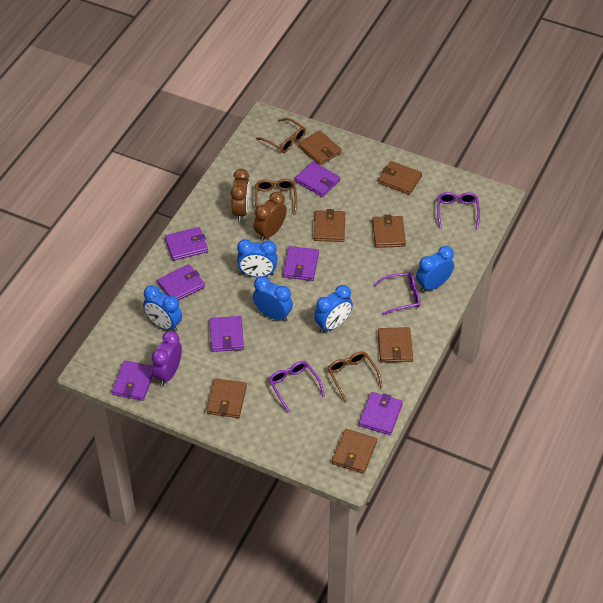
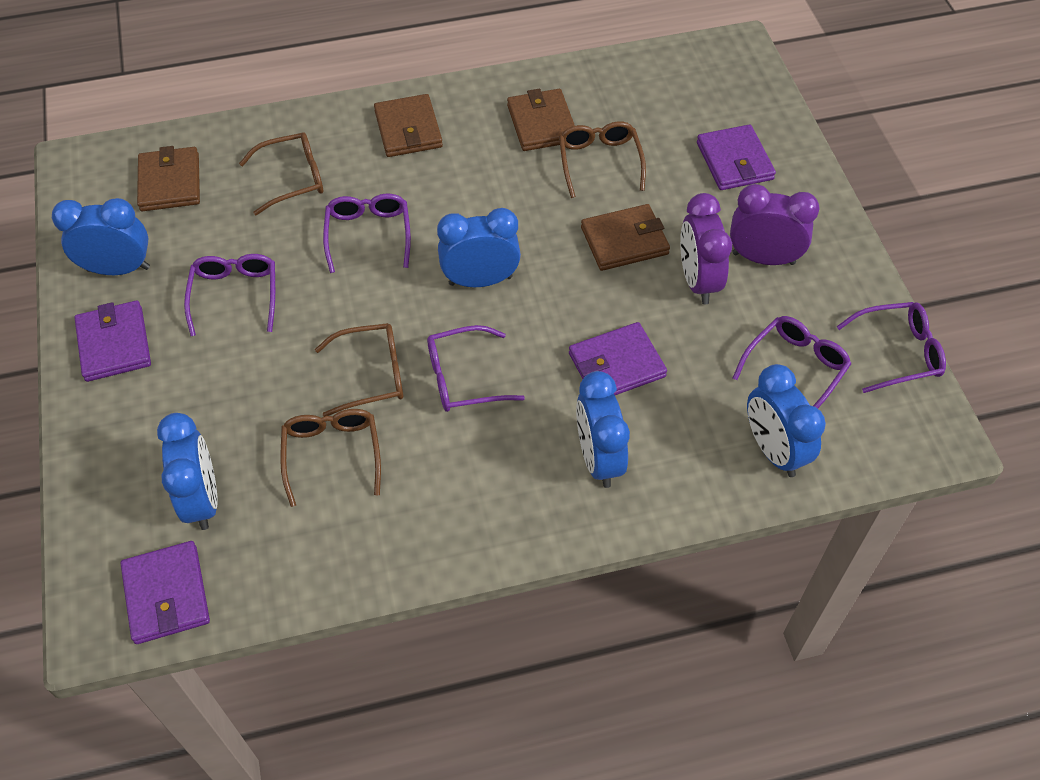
brown clock: [231,169,250,222] [254,191,287,241] = 2 -> none = 0
brown glasses: [255,179,297,215] [256,118,306,153] [328,351,383,402] = 3 -> [239,132,323,215] [280,409,381,507] [315,323,403,417] [559,121,646,198] = 4
brown wallet: [206,378,247,418] [298,130,342,165] [314,209,345,242] [332,429,377,474] [372,215,406,248] [378,161,422,195] [378,327,413,362] = 7 -> [137,146,200,211] [374,94,443,157] [507,89,575,151] [581,204,670,271] = 4
purple clock: [152,331,182,386] = 1 -> [680,193,732,304] [730,184,820,265] = 2
purple glasses: [269,361,325,413] [374,272,420,315] [437,192,480,229] = 3 -> [184,254,275,336] [323,194,411,273] [427,325,525,412] [733,316,851,409] [836,302,946,393] = 5
purple wallet: [112,360,153,401] [157,264,205,300] [165,227,208,261] [209,316,244,352] [283,246,319,281] [295,161,340,197] [359,392,403,435] = 7 -> [74,300,151,382] [120,541,210,644] [569,322,667,395] [697,124,776,190] = 4

